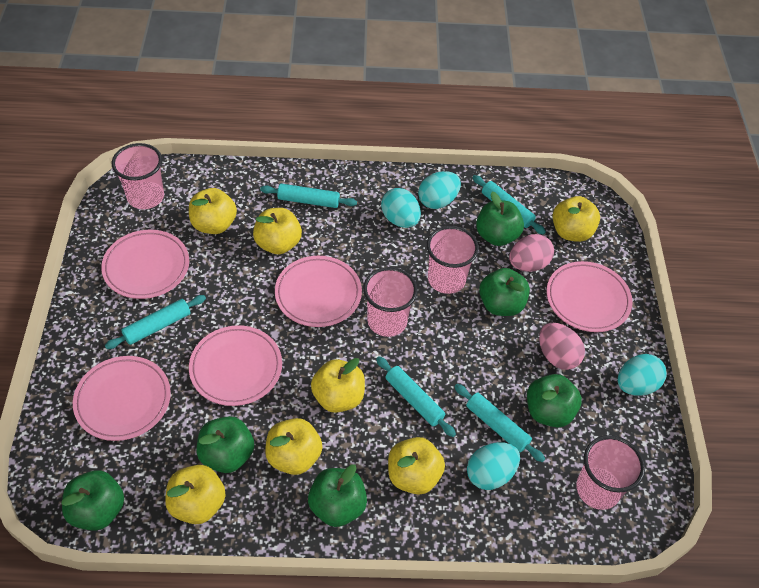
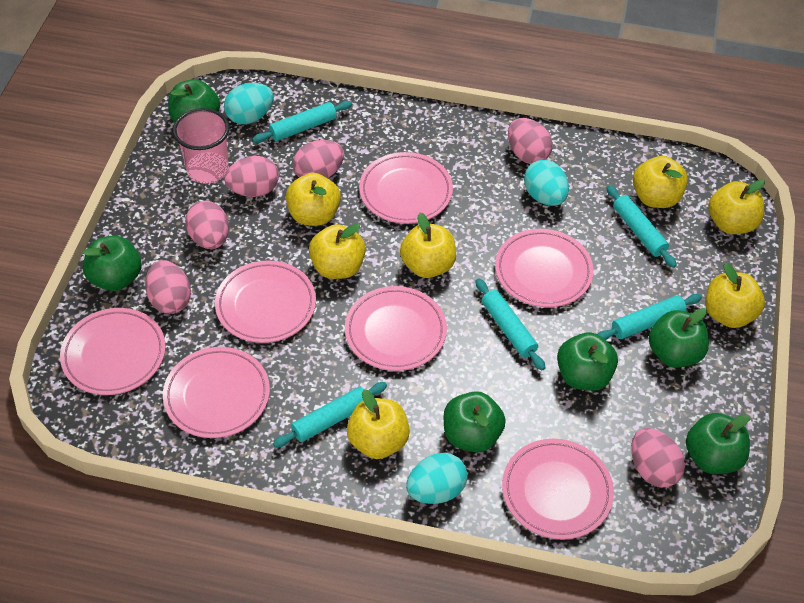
pink cup: [112,143,164,209] [363,267,418,337] [427,226,479,294] [577,435,645,510] = 4 -> [173,108,230,184] = 1
pink egg: [509,234,554,272] [539,323,585,370] = 2 -> [145,260,191,314] [185,201,229,249] [224,156,279,197] [293,140,344,178] [508,118,553,164] [631,428,685,488] = 6
pink plate: [73,356,171,441] [101,230,189,299] [189,325,282,406] [275,256,362,327] [546,261,633,332] = 5 -> [60,308,166,395] [163,347,270,438] [215,260,316,343] [345,286,447,371] [359,152,453,224] [495,229,594,307] [502,439,614,540] = 7
turquoise egg: [381,188,421,228] [418,171,461,209] [467,442,520,490] [618,354,667,396] = 4 -> [224,83,274,124] [406,453,468,504] [524,160,569,206] = 3

